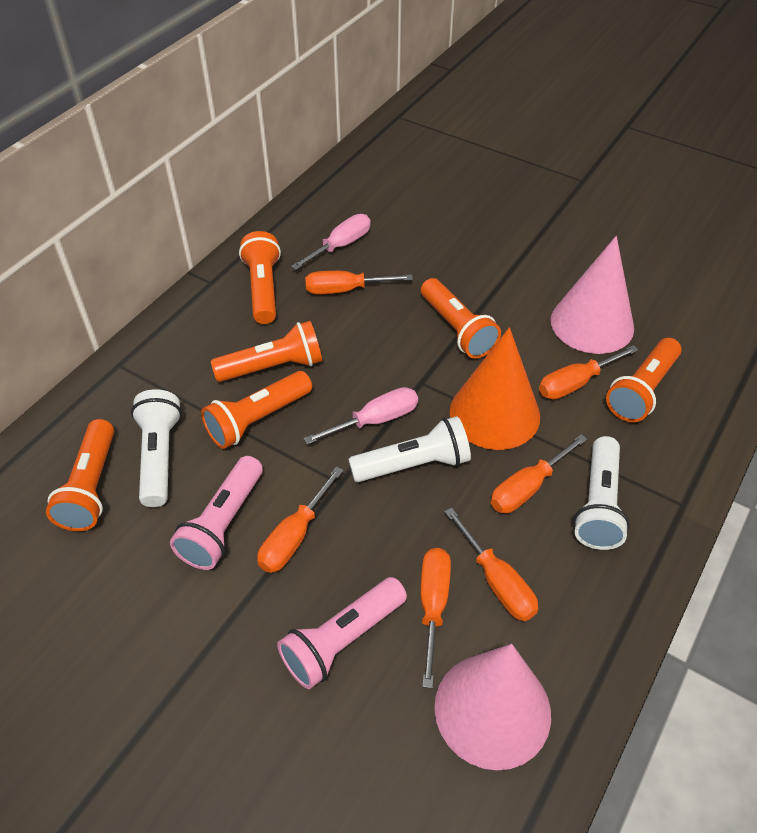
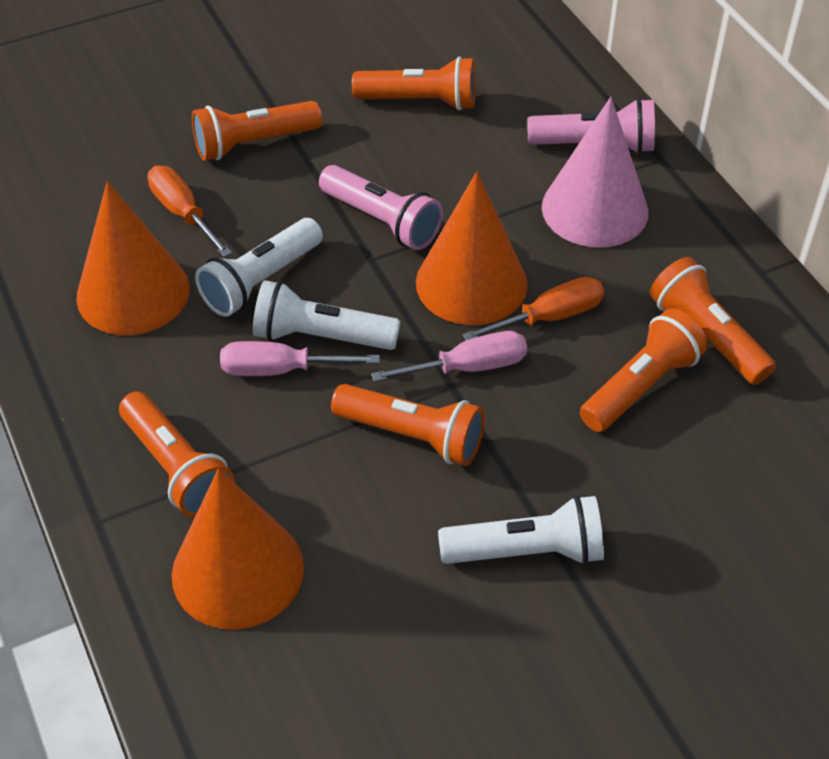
orange cone: [450,327,540,450] = 1 -> [76,181,190,335] [172,468,304,630] [416,172,528,325] = 3
orange screwdriver: [257,466,344,573] [305,271,413,294] [421,548,451,688] [444,507,538,621] [491,434,587,513] [539,345,638,400] = 6 -> [147,166,232,257] [462,277,604,340] = 2
pink cone: [434,644,551,771] [551,236,634,354] = 2 -> [542,97,649,248] = 1

